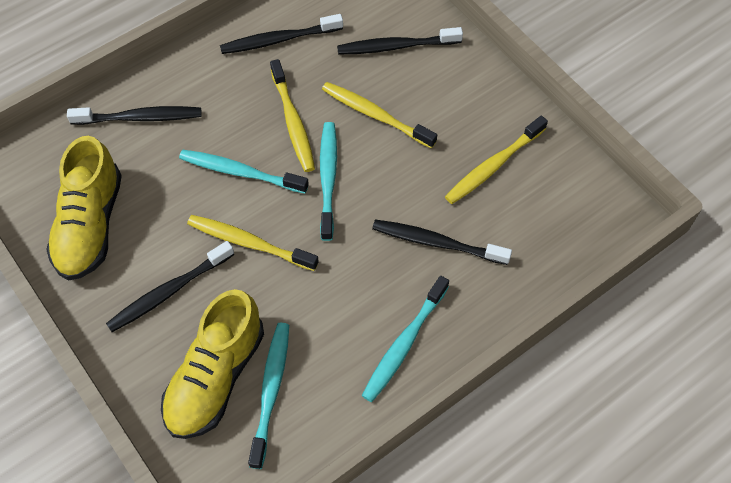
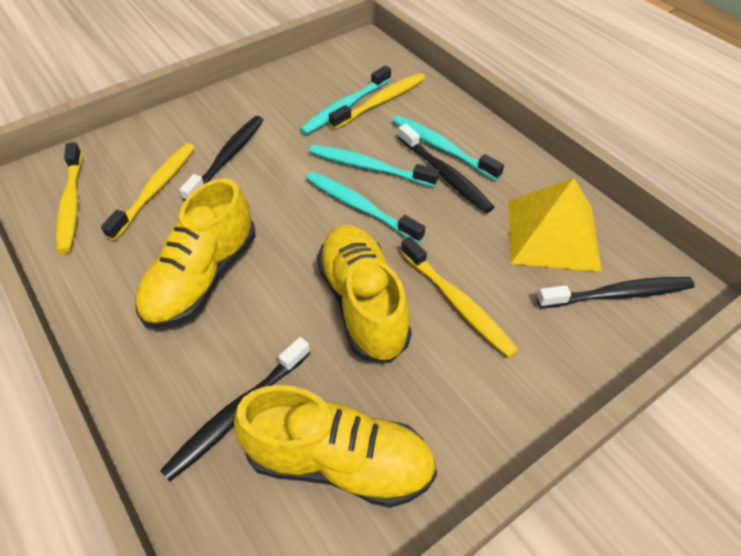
black toothbrush: [67,106,202,125] [106,241,234,332] [220,14,343,54] [337,27,463,54] [372,220,512,265] = 5 -> [160,337,310,481] [180,116,263,201] [398,124,494,213] [537,277,695,308] = 4
yellow pyramid: none = 0 -> [509,178,602,272] = 1
yellow shoe: [46,136,122,281] [161,289,264,439] = 2 -> [135,178,256,329] [234,385,437,508] [317,225,412,363] = 3

